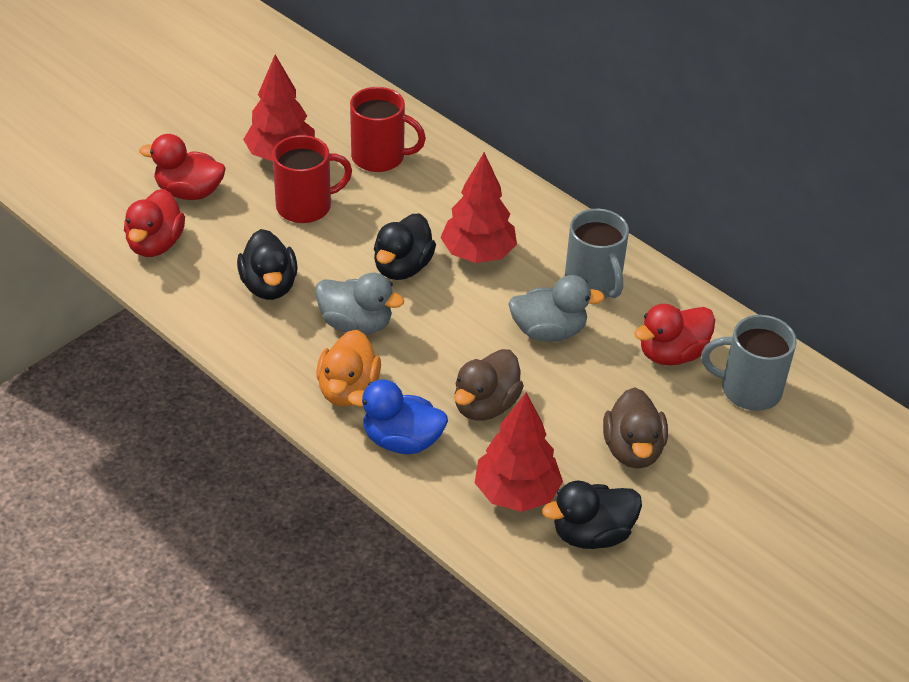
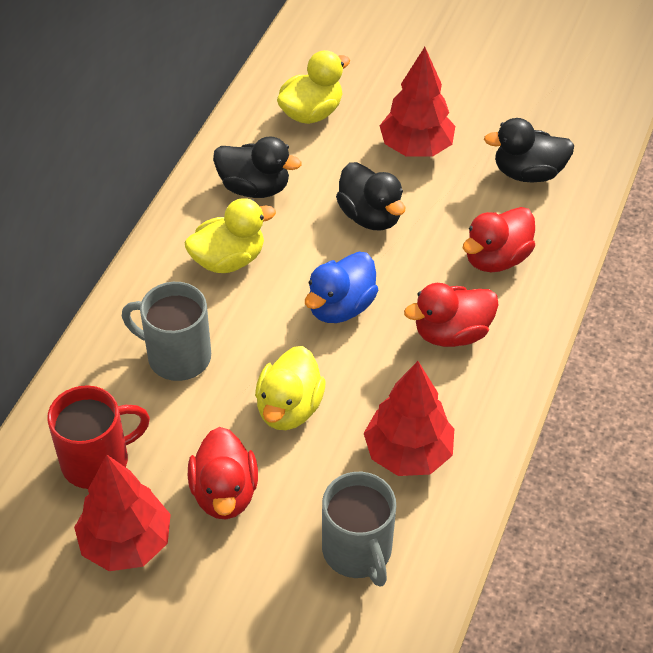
brown duck: [454,349,524,421] [603,387,668,469] = 2 -> none = 0
grey duck: [315,273,404,335] [508,275,605,342] = 2 -> none = 0
orange duck: [316,330,381,406] = 1 -> none = 0
red mug: [272,135,352,223] [350,87,426,172] = 2 -> [47,385,150,489] = 1
yellow duck: none = 0 -> [185,198,276,273] [255,346,326,430] [277,50,350,124] = 3

